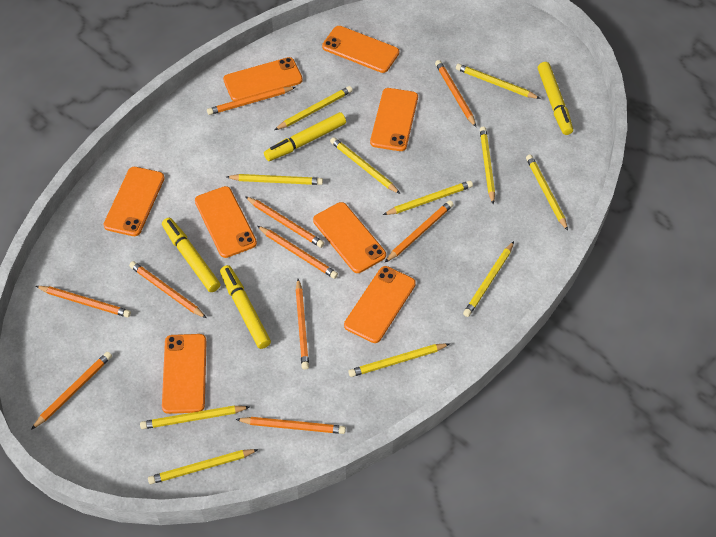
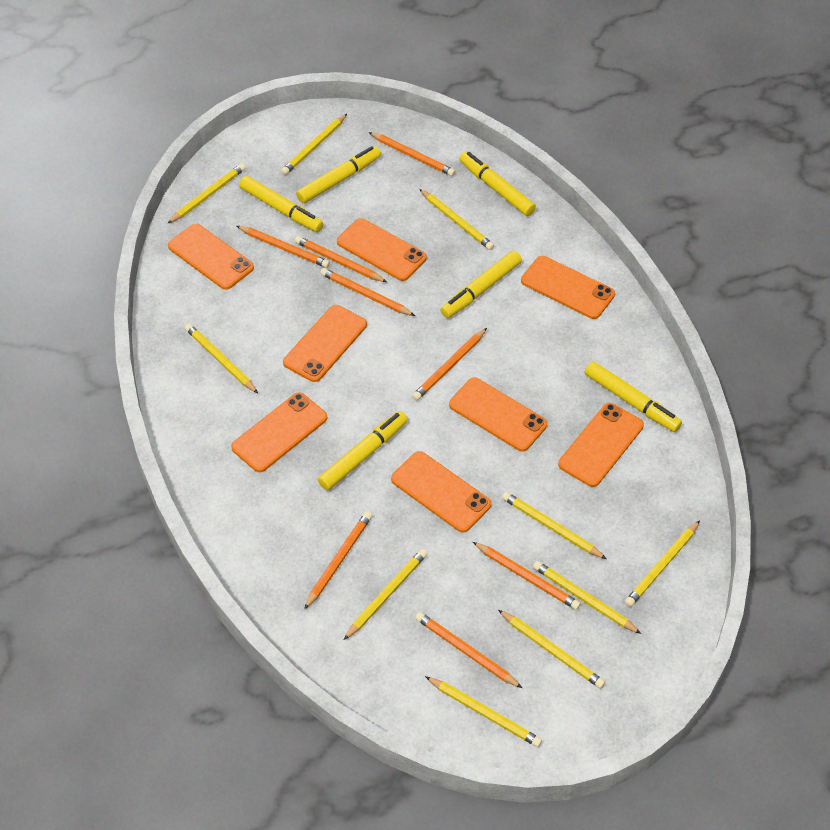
orange pencil: [31,352,112,430] [36,286,131,318] [129,261,206,318] [207,87,296,115] [235,417,346,434] [245,196,324,248] [257,226,338,279] [295,279,309,370] [385,200,454,262] [435,60,476,127] = 10 -> [237,226,330,268] [295,236,387,282] [304,511,372,610] [320,268,415,316] [369,132,455,176] [412,328,487,400] [415,612,522,688] [473,542,581,610] = 8
yellow marker: [162,218,221,292] [220,265,271,349] [264,112,346,161] [538,62,573,135] = 4 -> [239,176,323,232] [296,146,381,204] [318,411,408,491] [441,250,522,318] [459,151,536,216] [585,361,682,432] = 6
yellow pencil: [140,406,250,429] [148,449,259,484] [227,174,323,185] [274,86,353,130] [330,137,400,194] [348,343,449,377] [383,181,473,215] [456,64,541,99] [463,241,514,317] [480,127,495,205] [526,155,568,231] = 11 -> [167,163,245,224] [185,324,258,393] [281,114,347,175] [344,549,427,640] [419,189,494,250] [425,676,542,747] [498,610,605,689] [502,492,606,559] [533,561,641,634] [625,520,700,607] = 10

